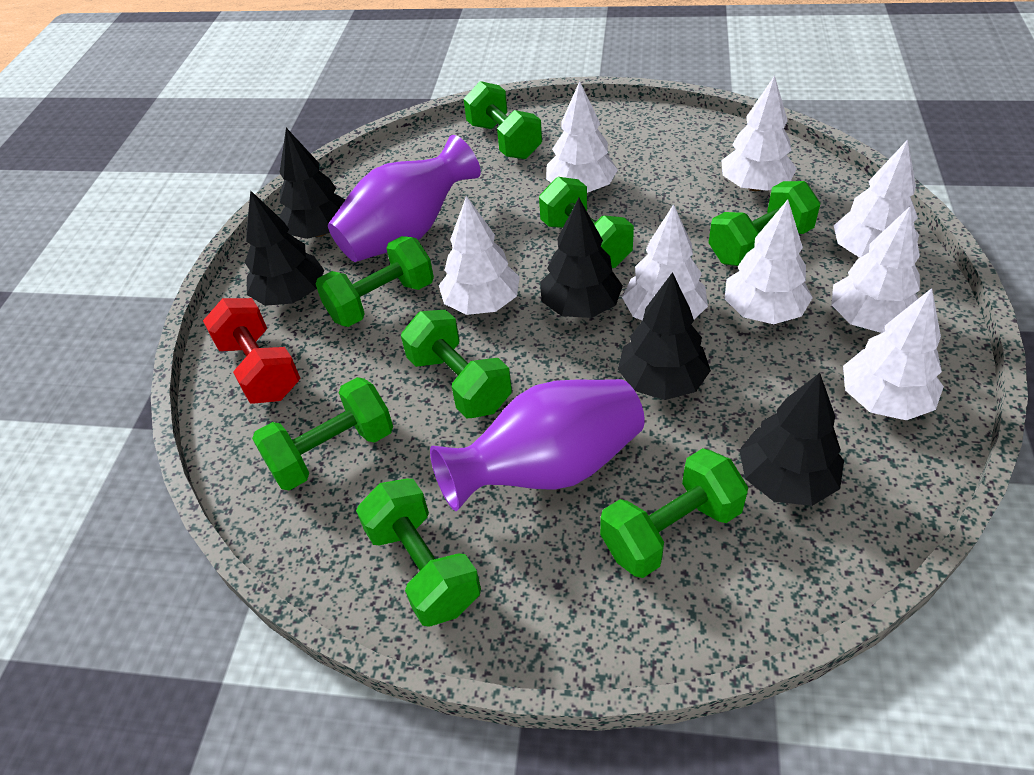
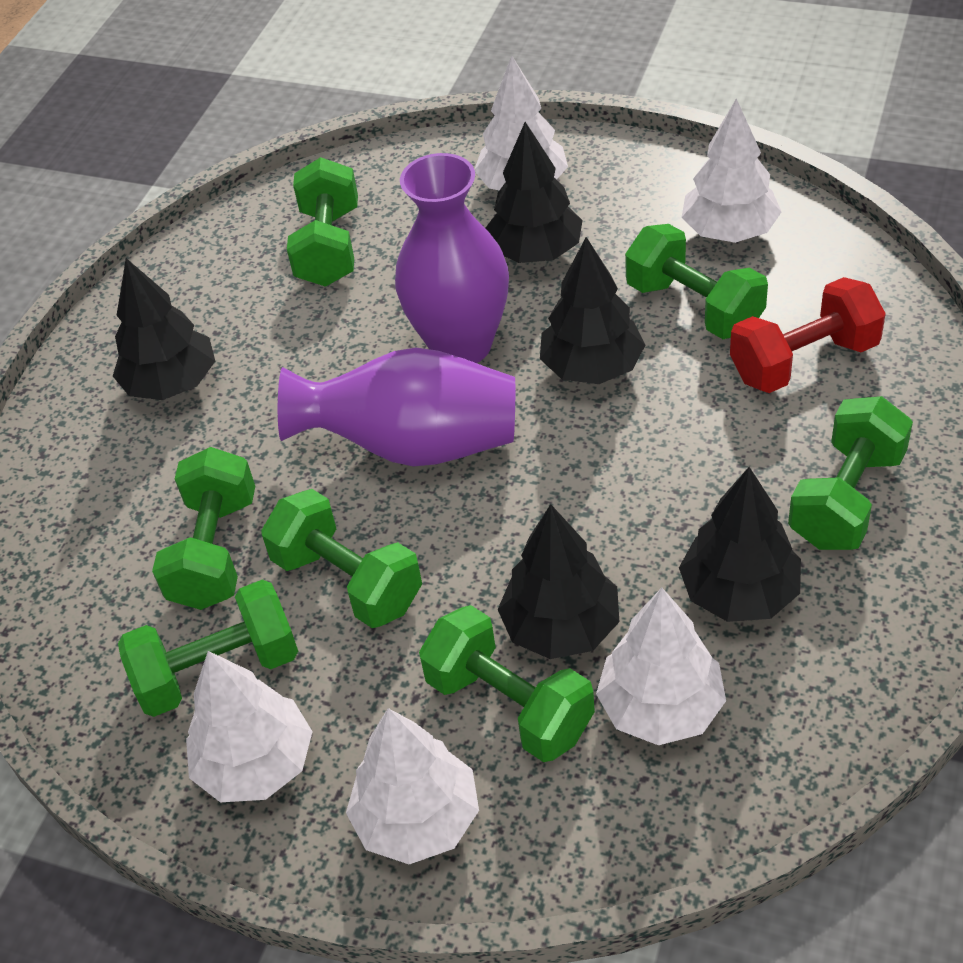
green dumbbell: [252,377,393,491] [316,236,434,327] [356,479,481,627] [401,310,512,418] [464,81,542,159] [539,177,634,268] [600,448,748,578] [709,181,820,266] = 8 -> [118,580,298,717] [152,447,255,610] [261,489,422,628] [287,157,358,287] [419,605,595,762] [625,224,768,339] [788,396,913,550] = 7
white tree: [439,196,520,315] [546,81,618,193] [622,204,708,321] [721,76,797,191] [725,200,813,324] [831,206,920,333] [834,139,919,258] [843,288,944,420] = 8 -> [186,651,313,802] [346,708,479,864] [474,56,568,190] [596,588,726,745] [681,98,781,243] = 5

